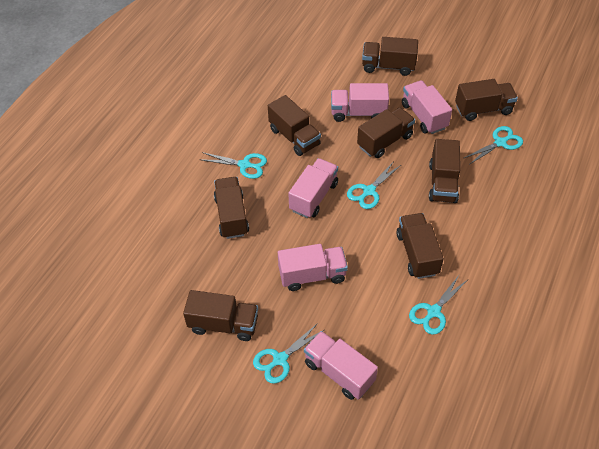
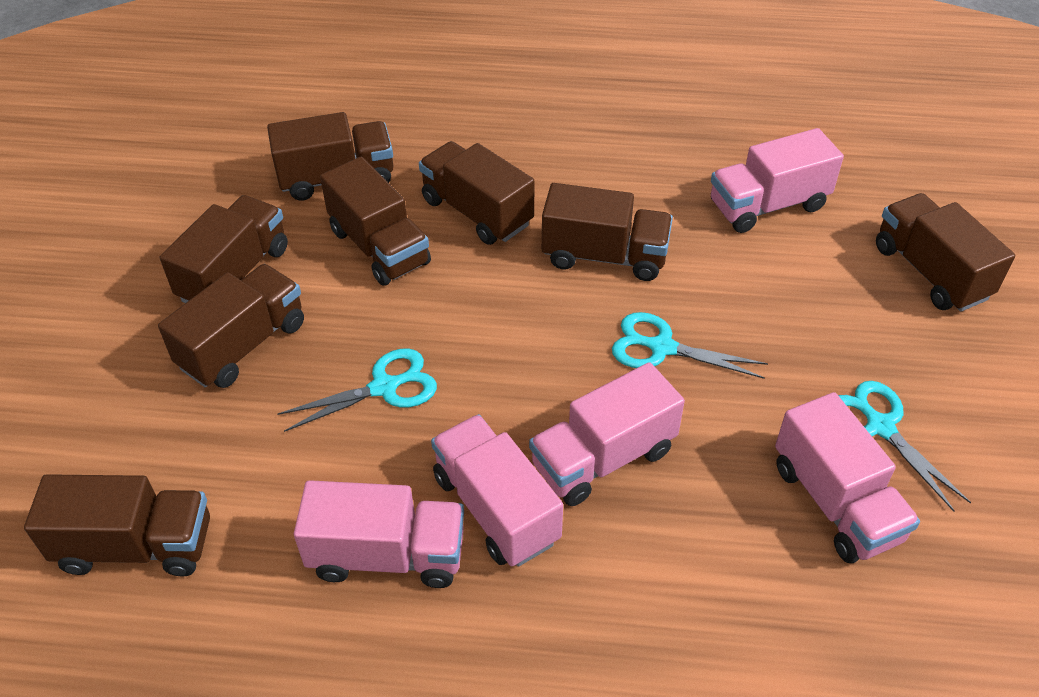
turquoise scissors: [199,152,267,179] [253,323,324,383] [347,161,401,209] [409,274,467,335] [464,126,523,165] = 5 -> [277,348,437,432] [612,312,768,379] [838,381,971,512] = 3

